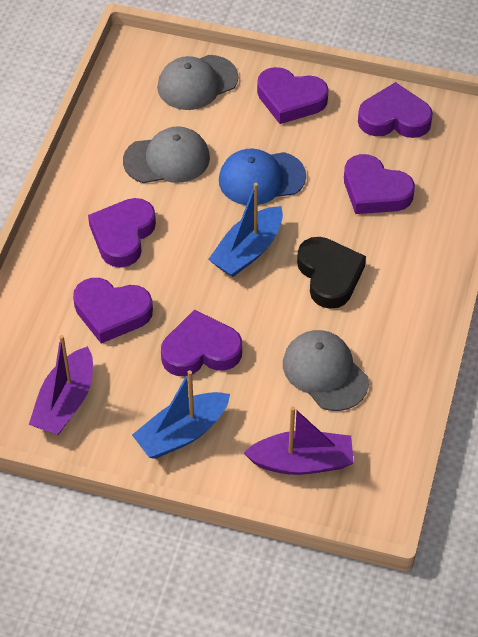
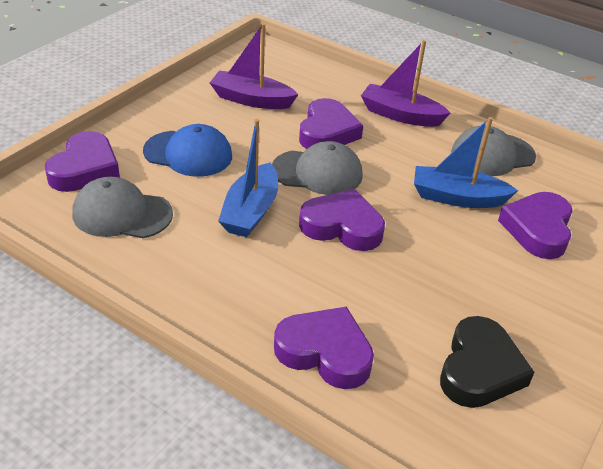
purple heart: [73,278,153,343] [88,198,156,268] [161,309,242,376] [257,67,329,124] [344,154,415,214] [358,82,433,138] = 6 -> [45,131,120,192] [274,306,374,389] [299,98,363,149] [299,189,385,251] [498,192,573,259] = 5

